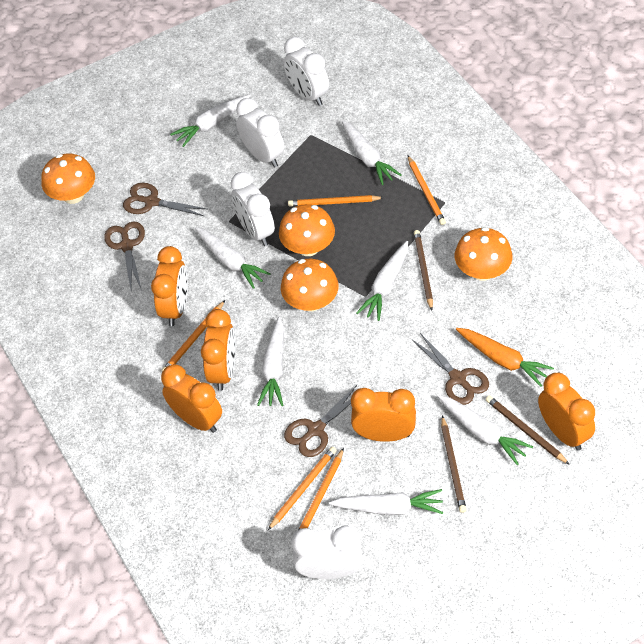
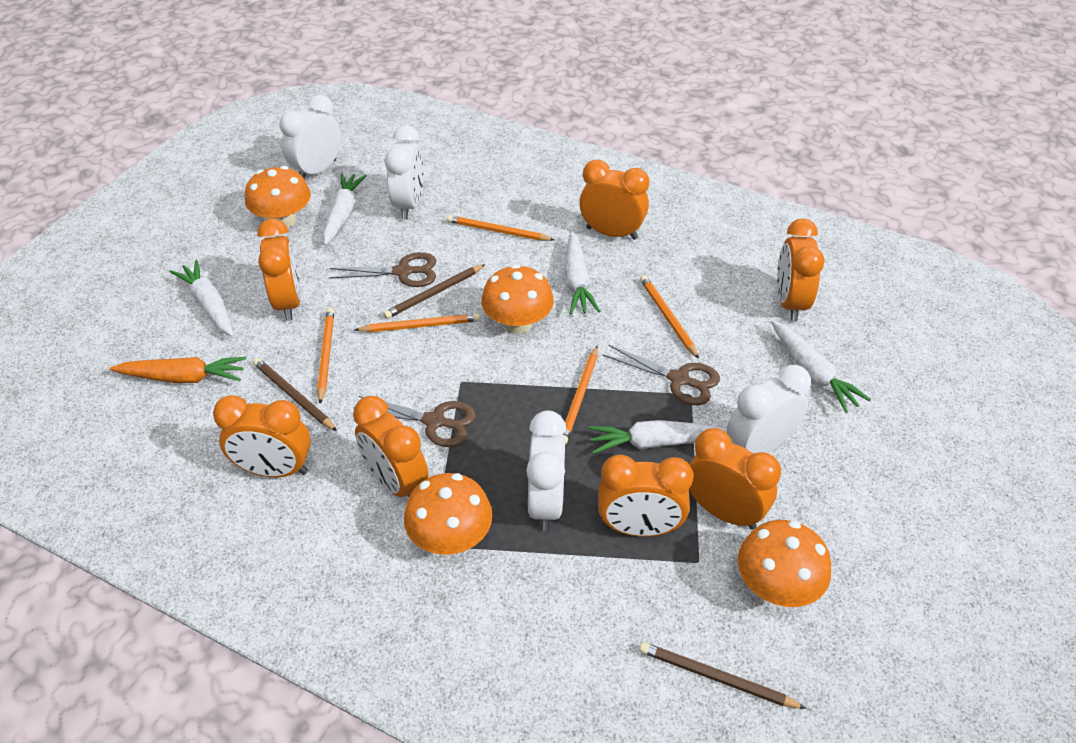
brown scissors: [104,222,145,290] [123,183,207,216] [284,384,358,457] [411,333,489,405] = 4 -> [329,252,436,287] [353,396,476,447] [603,345,720,405] = 3
orange clock: [151,246,188,326] [161,364,222,433] [201,309,236,391] [351,388,416,442] [538,373,595,451] = 5 -> [213,395,311,477] [258,219,301,321] [353,396,428,497] [579,160,649,240] [598,455,694,537] [689,428,781,530] [777,218,825,321] = 7
white carrot: [170,94,251,147] [195,227,271,289] [257,317,284,406] [329,489,443,515] [342,120,401,185] [357,241,408,321] [437,395,533,465] = 7 -> [170,260,234,337] [323,173,367,245] [564,232,600,314] [588,420,727,454] [771,320,871,413] = 5

